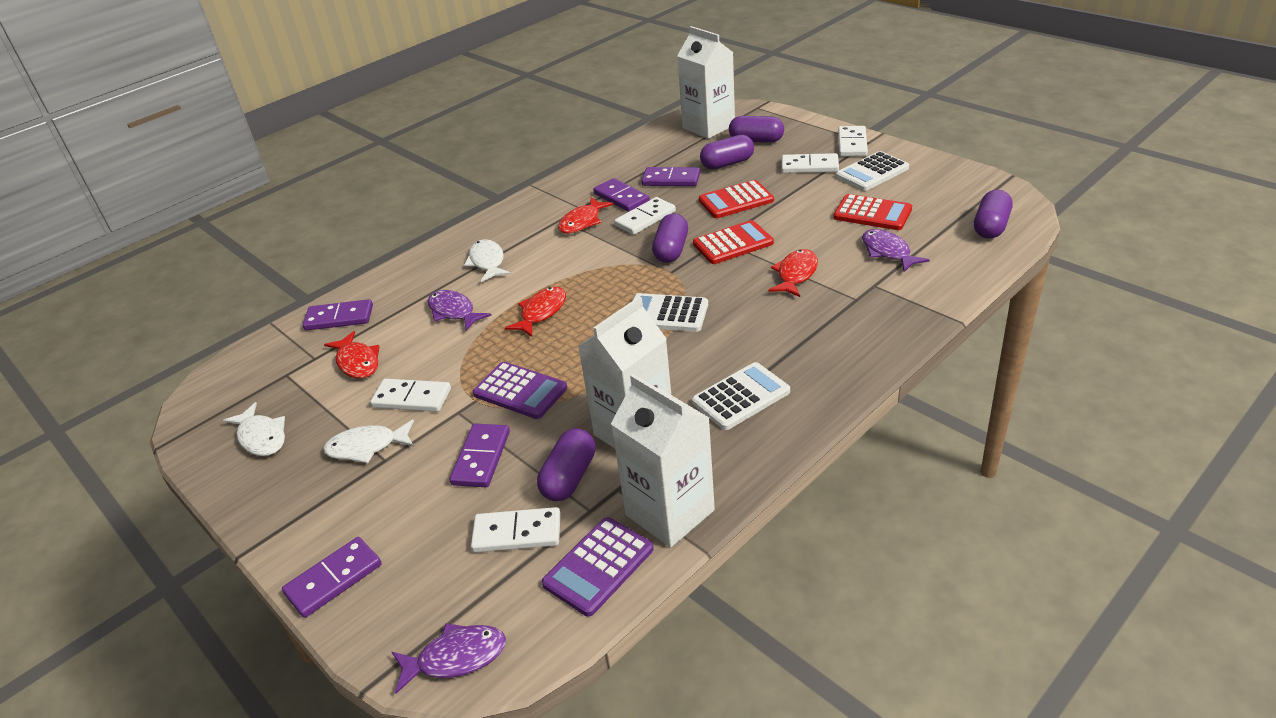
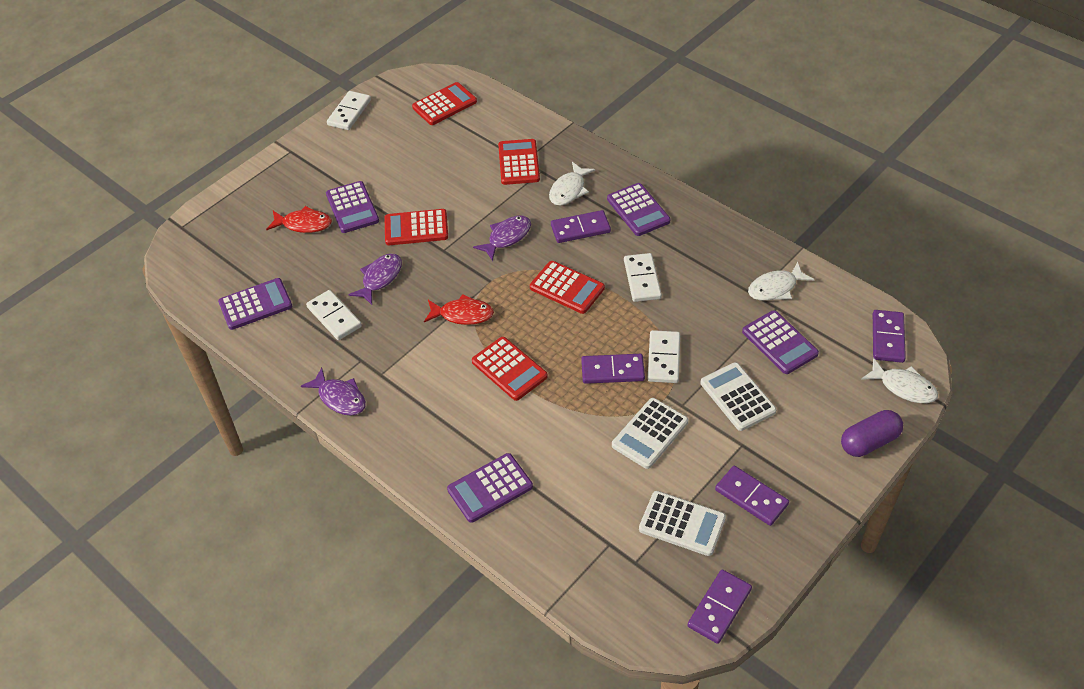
purple calculator: [473,362,567,419] [542,517,654,617] = 2 -> [218,278,292,330] [326,181,379,233] [447,453,533,523] [607,183,670,236] [742,310,819,374] = 5
purple capsule: [537,428,596,501] [652,213,688,263] [700,135,754,169] [729,116,784,143] [974,190,1012,239] = 5 -> [841,410,903,457] = 1
red calculator: [693,220,774,264] [699,180,774,218] [833,194,912,230] = 3 -> [384,209,448,245] [412,82,477,125] [472,337,548,401] [498,139,540,185] [530,261,605,314] = 5
red fish: [324,331,380,378] [505,286,566,337] [558,197,614,234] [768,249,818,297] = 4 -> [266,206,332,233] [424,294,494,325] = 2
white carton: [578,296,671,448] [611,374,715,548] [677,26,735,139] = 3 -> none = 0
white domino: [370,379,451,412] [471,507,560,552] [614,197,676,235] [782,153,839,173] [838,126,868,157] = 5 -> [306,290,362,340] [327,91,371,130] [624,253,662,302] [648,330,680,383] = 4

